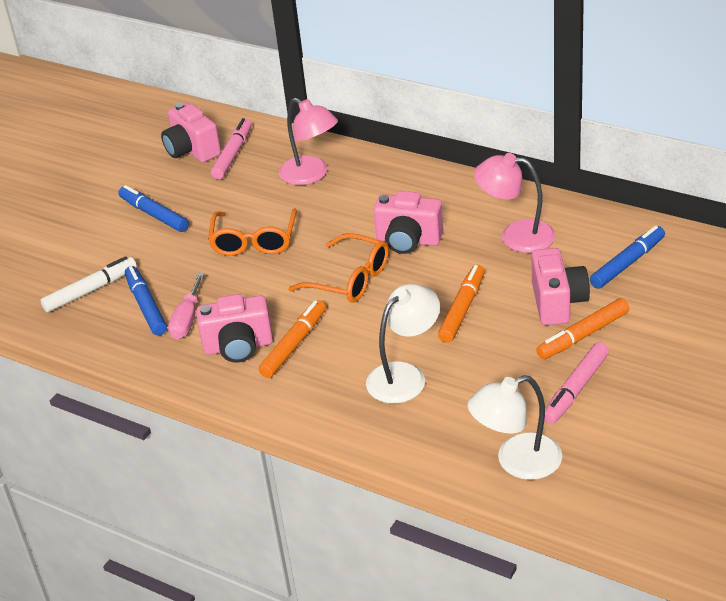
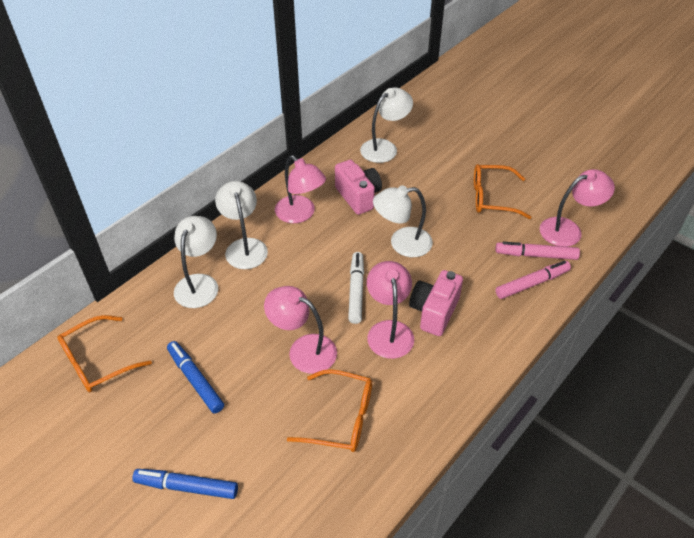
blue marker: [118,185,189,232] [125,266,167,336] [590,226,665,289] = 3 -> [132,469,238,499] [167,341,224,414] = 2
orange glasses: [208,208,297,256] [288,233,389,303] = 2 -> [57,315,152,392] [287,369,372,452] [474,164,532,219] = 3
orange marker: [259,300,326,378] [438,265,485,343] [536,298,629,359] = 3 -> none = 0
pink camera: [161,103,221,162] [196,294,273,363] [373,191,443,254] [531,248,590,325] = 4 -> [335,160,382,215] [409,270,463,336] = 2
pink lamp: [279,98,338,185] [474,153,556,253] = 2 -> [264,286,337,374] [275,155,326,223] [367,261,414,359] [540,169,615,247] = 4
pink screwdriver: [168,273,204,340] = 1 -> none = 0
white lamp: [366,284,440,403] [468,375,562,480] = 2 -> [174,216,218,308] [215,181,268,269] [360,87,413,163] [373,185,433,257] = 4

